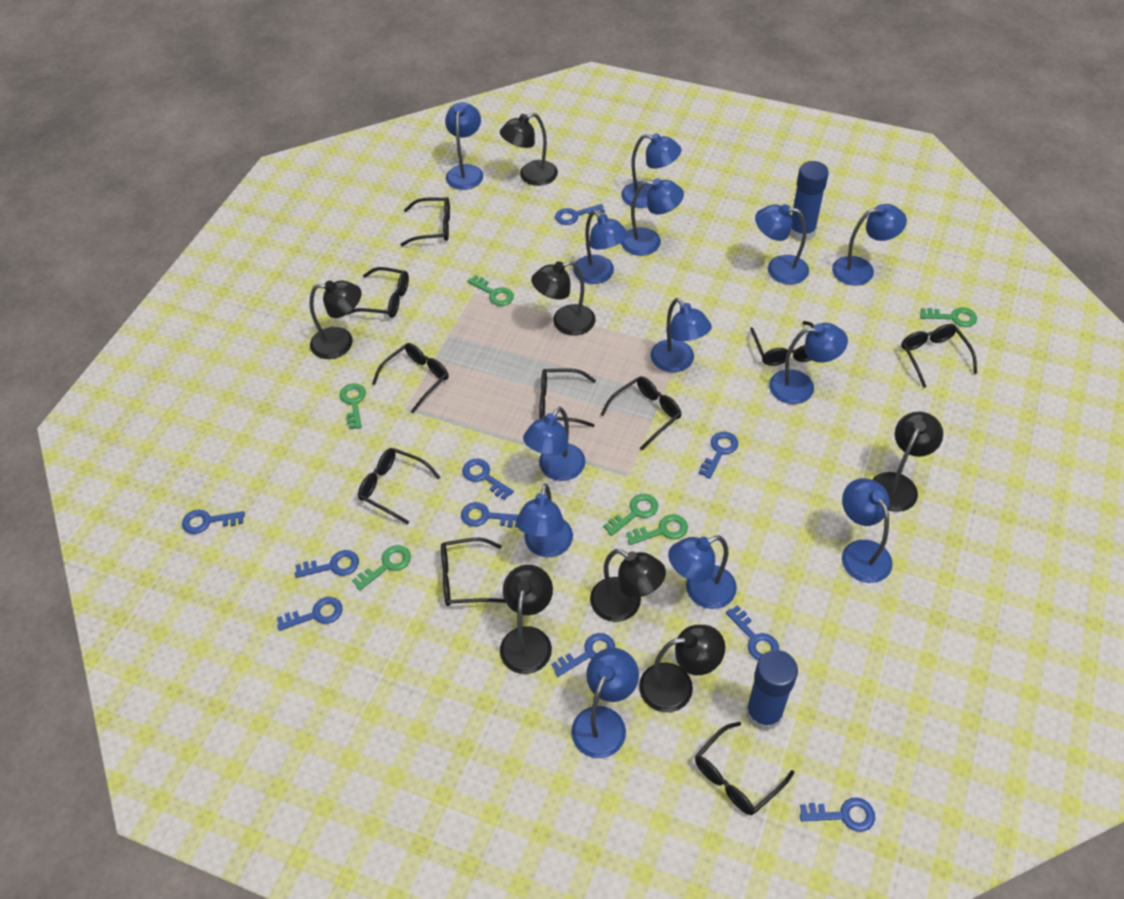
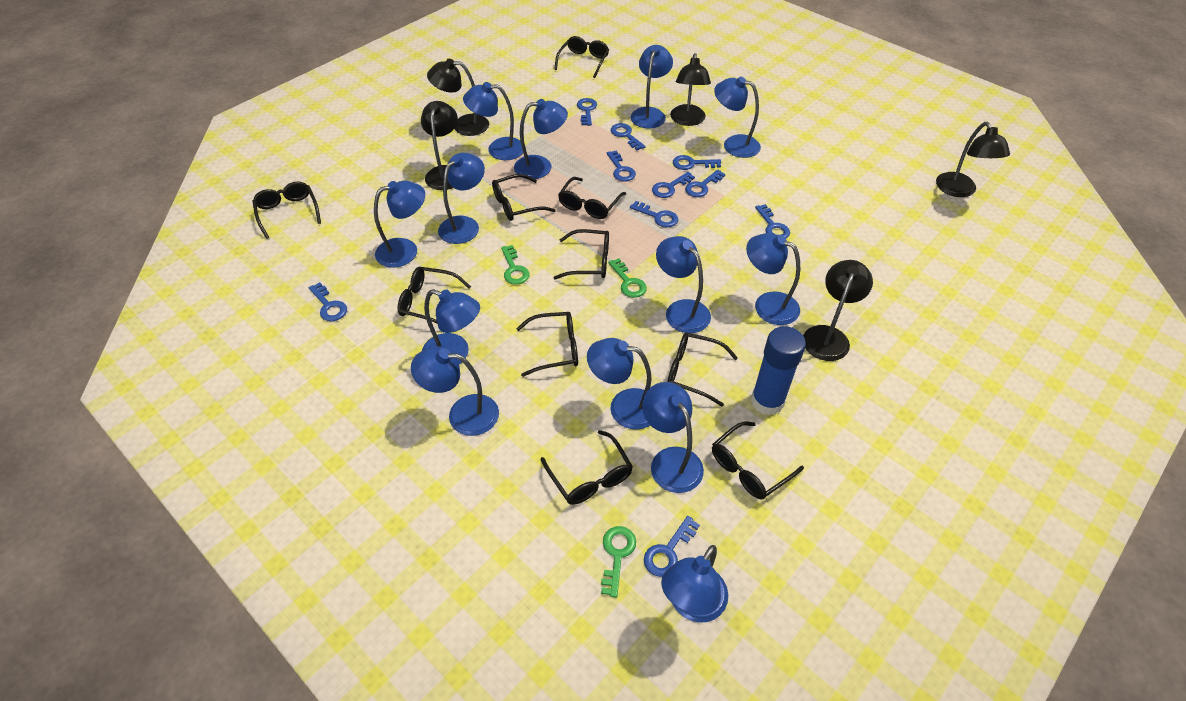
black lamp: [309,280,362,359] [500,113,558,186] [500,565,553,674] [531,261,595,336] [590,549,666,622] [639,625,725,712] [872,412,943,512] = 7 -> [421,101,458,190] [427,59,489,136] [670,53,711,126] [803,260,873,361] [936,122,1010,197] = 5
blue glue stick: [746,650,798,731] [790,161,829,242] = 2 -> [751,326,806,415] = 1
green key: [339,383,366,429] [352,545,411,591] [468,275,514,306] [603,494,658,536] [626,514,688,545] [920,307,977,327] = 6 -> [501,245,530,285] [601,526,636,598] [608,258,647,298] = 3

